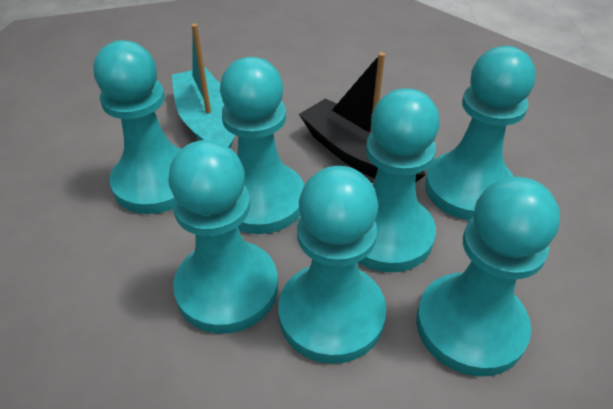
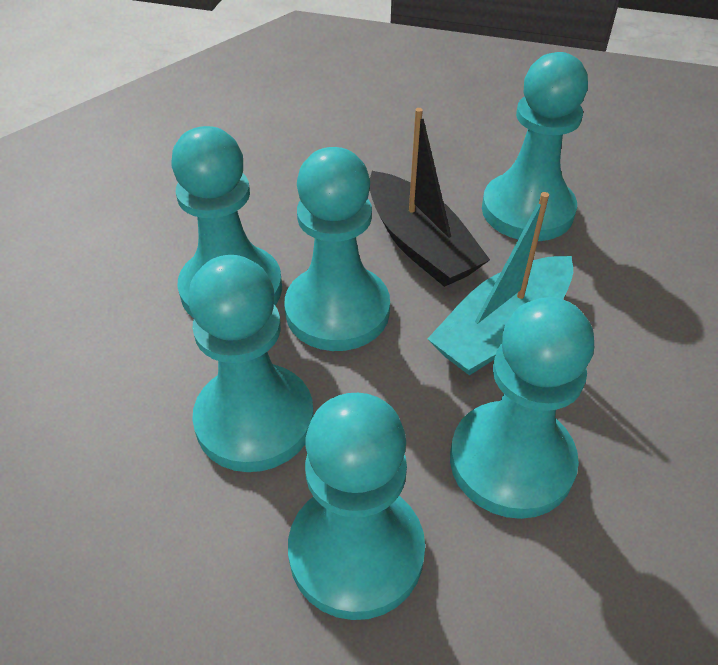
turquoise pawn: [94,40,181,214] [168,140,278,334] [220,57,304,234] [278,166,386,364] [358,88,440,272] [416,177,560,377] [425,46,535,220] = 7 -> [171,126,282,318] [188,255,314,472] [284,147,390,351] [288,393,425,620] [450,297,594,519] [482,52,588,241] = 6

